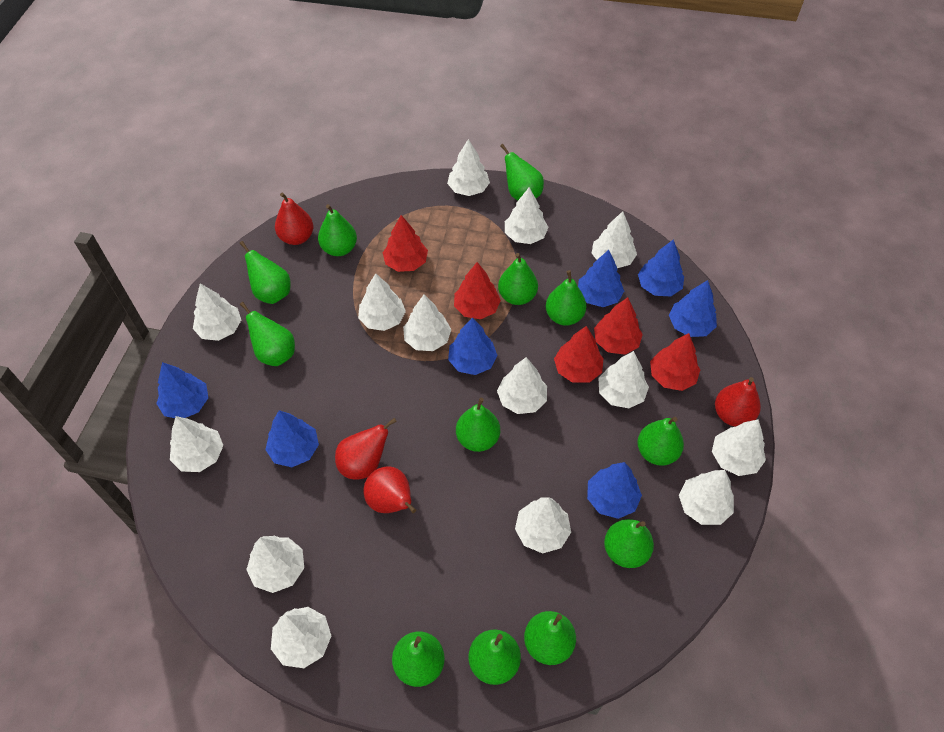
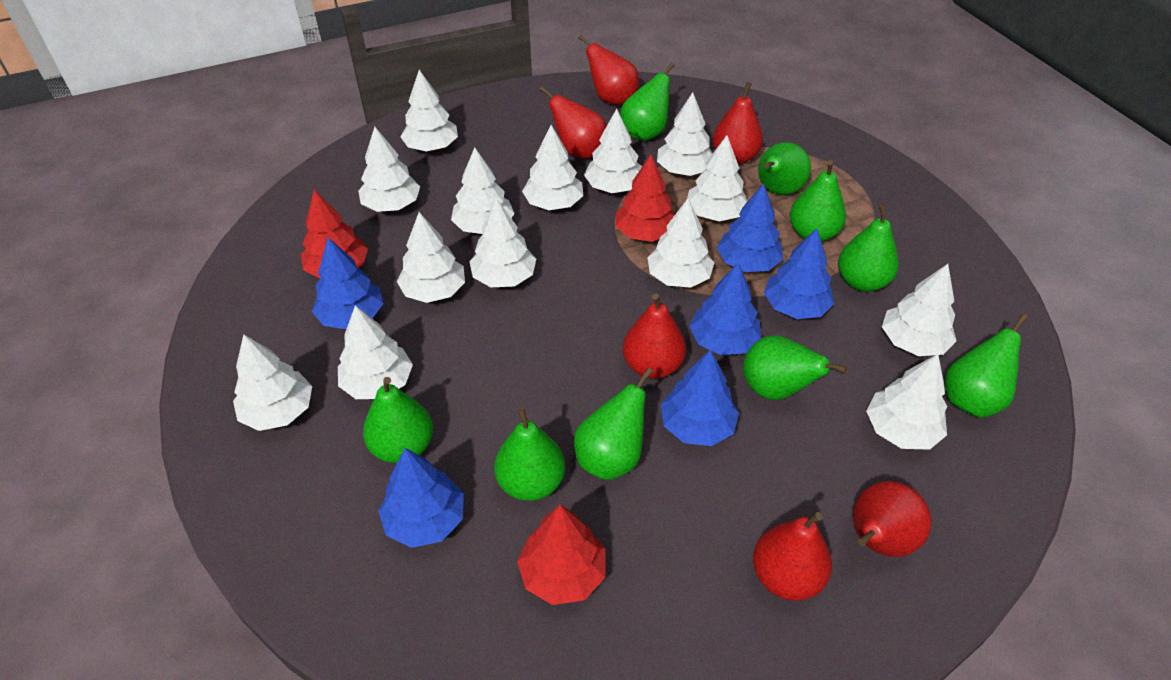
blue tree: [156,362,208,418] [265,410,319,467] [448,317,497,375] [578,250,624,307] [587,462,642,519] [638,239,684,296] [669,280,717,337] = 7 -> [312,238,384,329] [378,448,464,548] [661,350,739,446] [689,263,761,355] [717,183,783,272] [764,228,834,319] = 6
green pear: [240,241,291,304] [240,302,295,366] [318,204,357,256] [392,631,445,687] [456,398,500,452] [469,629,521,685] [498,253,538,305] [500,144,544,200] [524,611,576,665] [546,270,587,326] [604,519,654,568] [637,417,684,466] = 12 -> [363,377,433,463] [494,407,565,501] [574,367,653,480] [620,62,675,141] [743,335,847,400] [758,142,811,195] [790,160,846,242] [838,204,899,292] [945,314,1028,418] = 9
red pear: [275,192,313,245] [335,418,397,480] [364,466,416,513] [715,377,761,427] = 4 -> [539,86,607,159] [578,35,639,105] [623,293,686,379] [713,82,763,164] [753,512,832,601] [853,481,931,557] = 6
red tree: [383,215,428,272] [454,262,501,319] [554,326,604,383] [594,297,643,355] [650,333,700,391] = 5 -> [301,190,368,279] [517,505,606,605] [615,154,675,242] = 3

